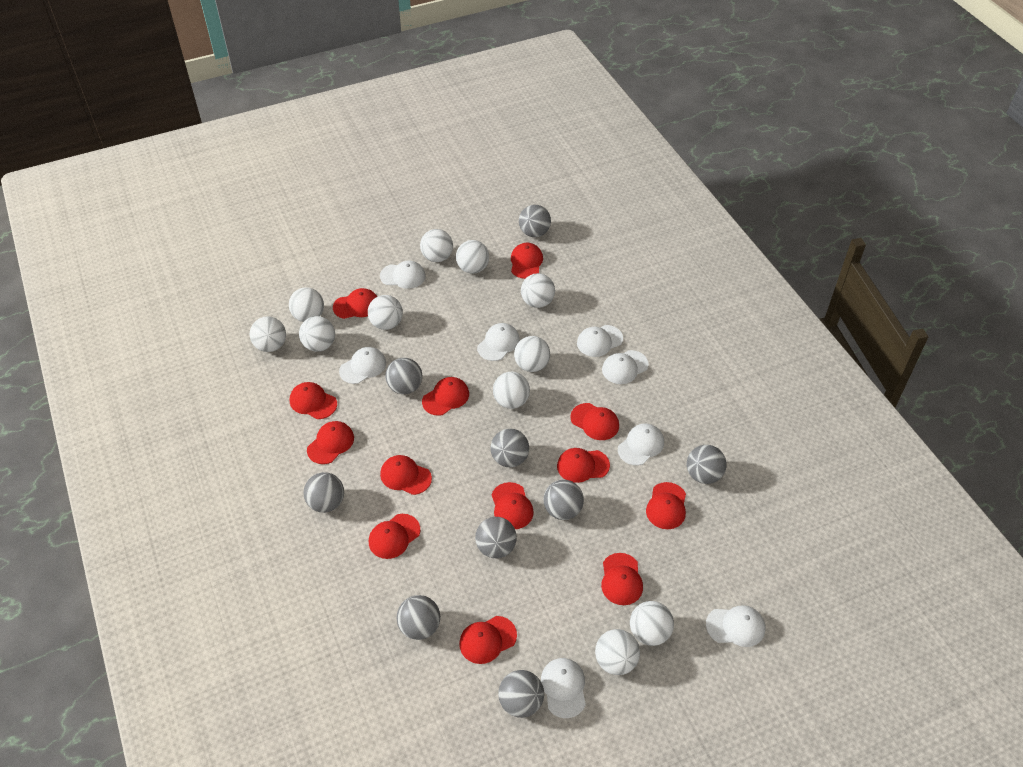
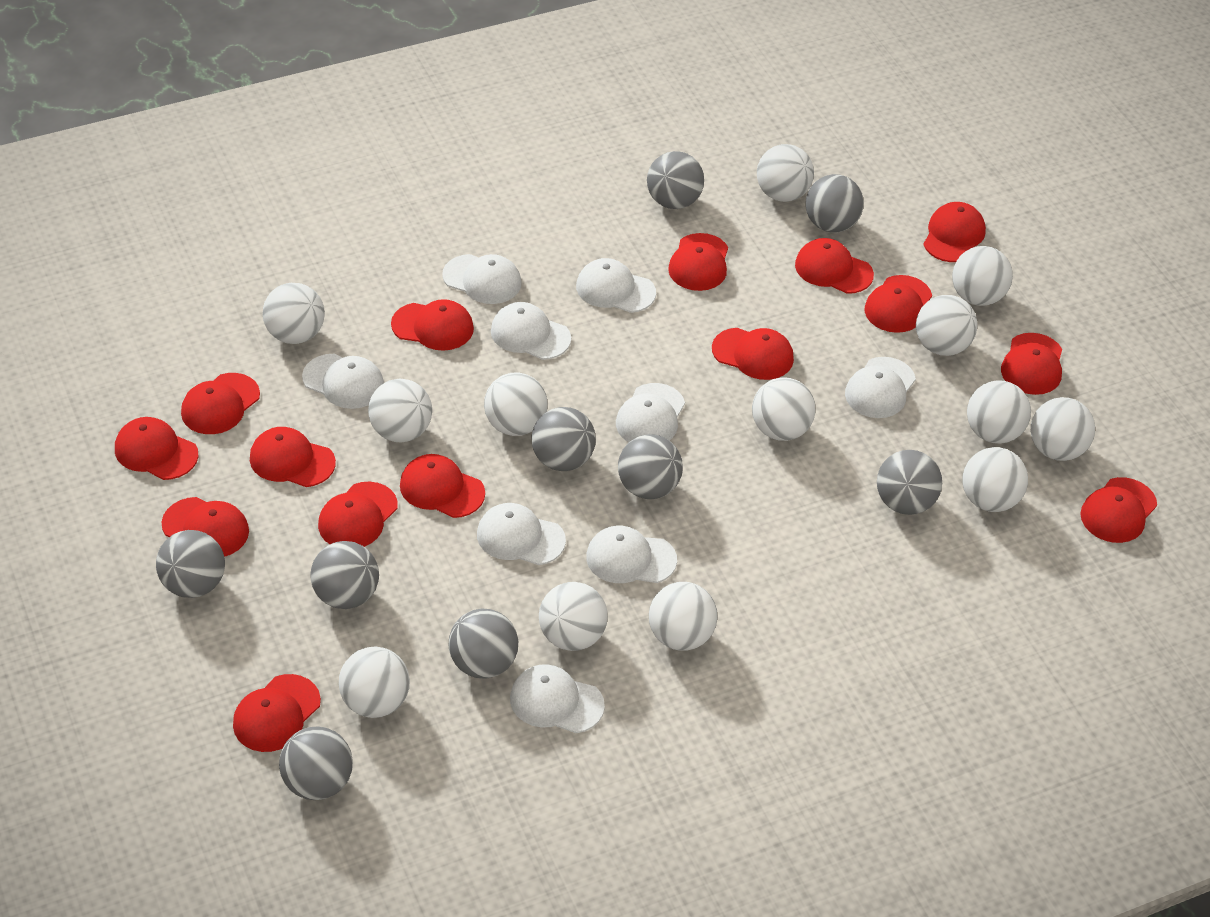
red cap: [290,382,337,419] [307,421,354,464] [333,288,377,319] [369,514,420,559] [380,455,432,495] [422,377,469,416] [459,616,517,664] [491,482,534,529] [511,243,543,279] [557,448,610,483] [570,403,619,440] [601,553,643,605] [646,482,686,529] = 13 -> [115,417,199,480] [162,497,249,557] [181,373,260,434] [233,674,321,752] [250,427,336,487] [318,482,398,547] [391,299,474,351] [400,454,485,518] [668,233,728,291] [712,328,794,380] [795,238,874,294] [865,275,932,333] [923,202,986,262] [1001,333,1062,395] [1080,477,1157,543] = 15
white ball: [250,316,286,352] [289,287,324,322] [299,316,335,352] [368,295,403,330] [420,229,453,262] [456,240,489,274] [493,372,530,409] [514,336,550,372] [521,273,555,308] [595,629,640,675] [630,601,674,646] = 11 -> [263,283,325,344] [339,647,410,718] [368,379,432,442] [484,373,548,436] [539,582,608,651] [649,582,718,651] [752,377,816,441] [757,144,814,202] [916,295,978,356] [952,246,1013,306] [962,447,1028,512] [967,380,1031,444] [1031,397,1095,461] = 13
white cap: [339,347,386,384] [380,261,426,289] [477,323,520,361] [541,658,586,718] [577,325,623,357] [602,350,648,384] [618,423,664,466] [706,605,765,647] = 8 -> [302,354,384,409] [442,254,522,304] [477,503,566,565] [491,302,571,360] [510,664,605,733] [576,258,656,313] [586,525,677,583] [616,383,685,442] [845,357,916,418] = 9

